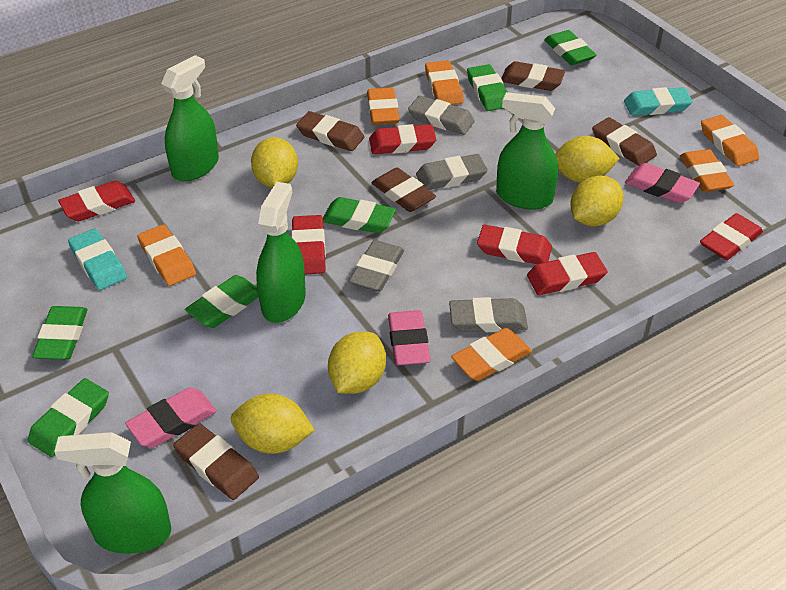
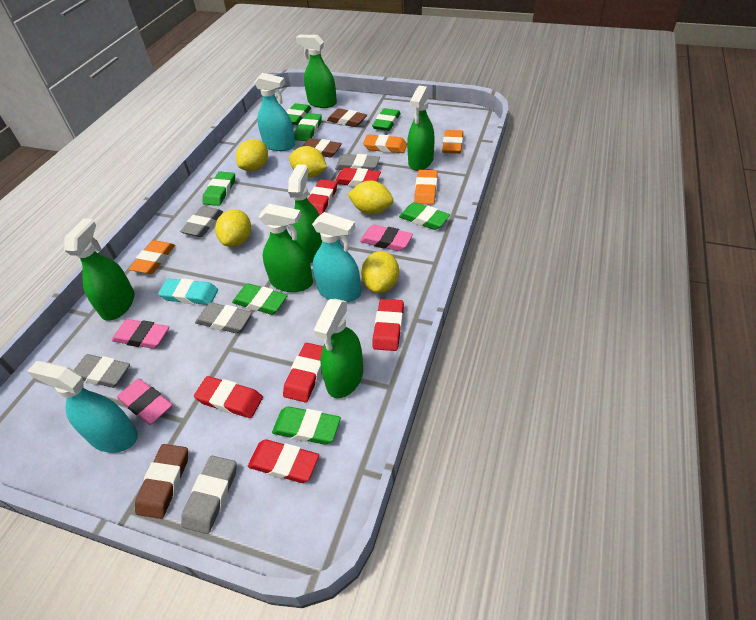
brown eraser: [173,423,259,500] [296,111,364,151] [372,167,436,212] [501,61,565,91] [592,117,657,166] = 5 -> [135,444,188,519] [302,138,342,158] [327,108,367,127] = 3
green eraser: [27,378,109,457] [32,306,88,360] [185,275,259,328] [323,197,396,233] [467,64,508,111] [544,30,597,65] = 6 -> [203,172,235,206] [232,284,288,315] [272,406,341,445] [286,103,311,125] [294,113,322,141] [372,108,401,131] [399,202,450,230] = 7
green spray bottle: [54,432,171,554] [161,55,219,181] [256,182,306,323] [496,92,558,209] = 4 -> [64,218,134,321] [259,204,313,292] [288,164,322,263] [296,35,337,108] [314,299,363,398] [407,86,435,171] = 6
grey eraser: [349,240,404,292] [408,96,475,135] [416,154,488,190] [449,297,528,332] = 4 -> [74,354,130,388] [180,206,223,237] [181,456,237,534] [195,302,252,333] [335,154,380,170] = 5
orange eraser: [137,225,196,286] [367,88,400,125] [425,60,463,105] [451,328,532,381] [680,149,734,192] [701,115,759,166] = 6 -> [129,240,175,274] [363,134,407,153] [414,170,438,205] [442,130,463,154] = 4
turquoise eraser: [68,229,127,290] [624,87,693,116] = 2 -> [158,279,218,305] = 1
turquoise spray bottle: none = 0 -> [27,361,138,453] [254,73,295,151] [312,212,361,302] = 3

